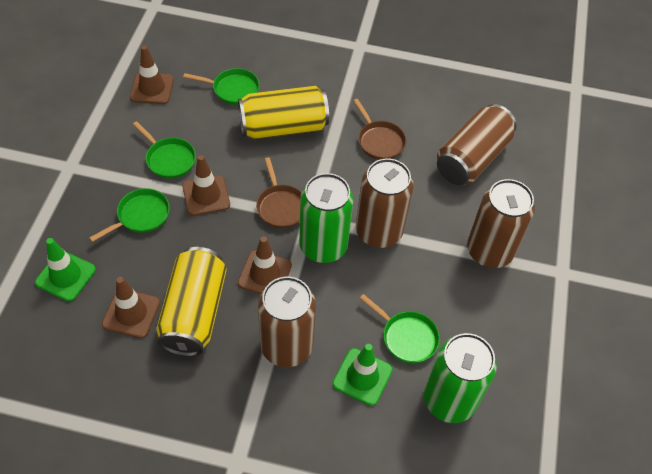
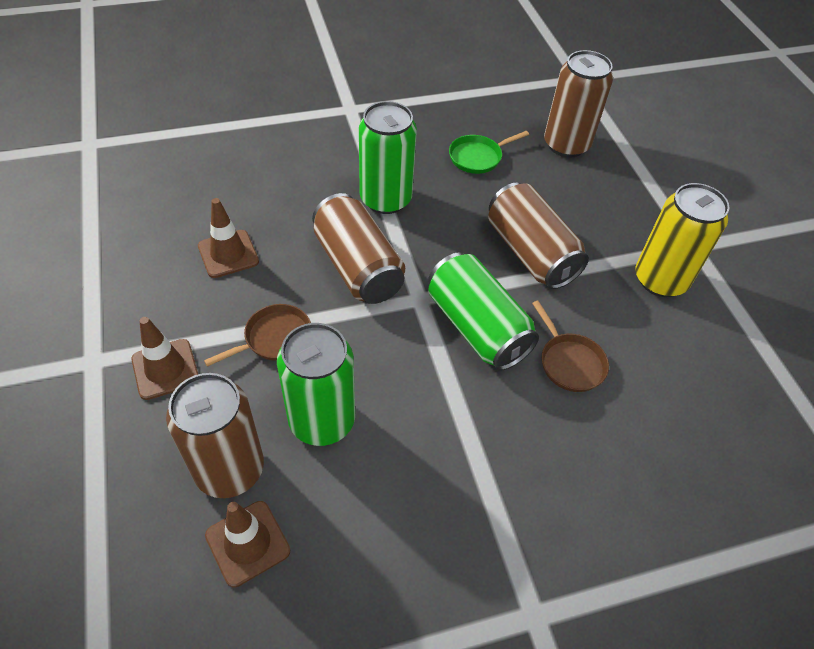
brown traffic cone: [102,277,160,338] [130,45,174,104] [182,155,230,216] [238,236,292,294] = 4 -> [131,317,198,400] [198,198,259,278] [205,501,290,587] = 3
green can: [299,173,354,263] [424,333,497,423] = 2 -> [277,323,355,446] [359,101,417,214] [428,252,539,370] = 3
green pan: [89,188,170,242] [132,121,196,179] [183,68,260,105] [360,294,440,363] = 4 -> [449,131,529,174] = 1
green traffic cone: [35,238,96,301] [333,344,393,406] = 2 -> none = 0
yellow can: [156,247,227,356] [238,86,329,139] = 2 -> [635,183,730,297] = 1

